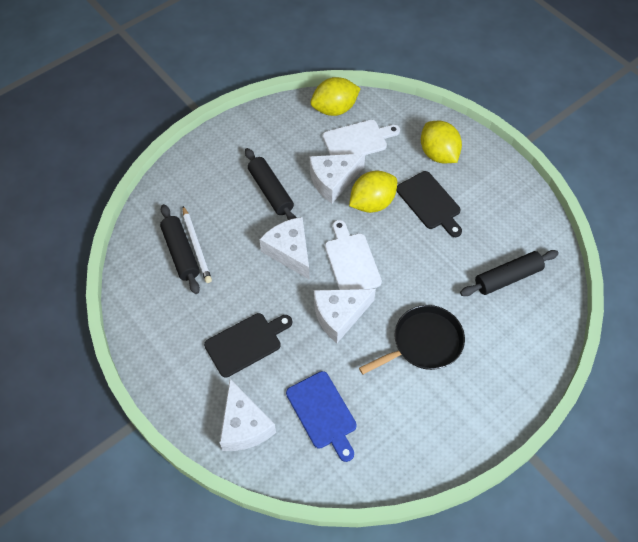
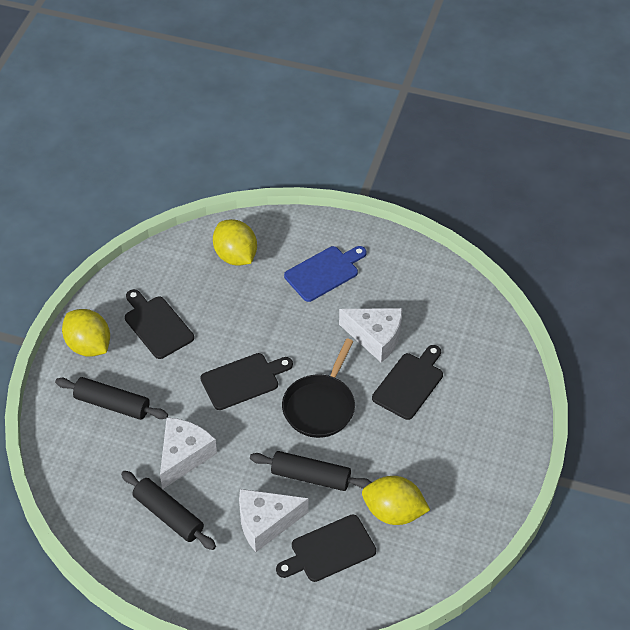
black cutting board: [204,313,292,378] [396,171,462,237] = 2 -> [125,289,194,359] [200,353,293,410] [276,515,376,582] [372,345,443,420] = 4
white cheese: [220,379,276,451] [259,217,309,279] [310,154,365,203] [314,289,376,343] = 4 -> [160,418,217,489] [239,489,308,552] [339,308,402,363] = 3
white cutting board: [323,120,400,155] [325,220,382,290] = 2 -> none = 0
white pencil: [183,206,212,283] = 1 -> none = 0

